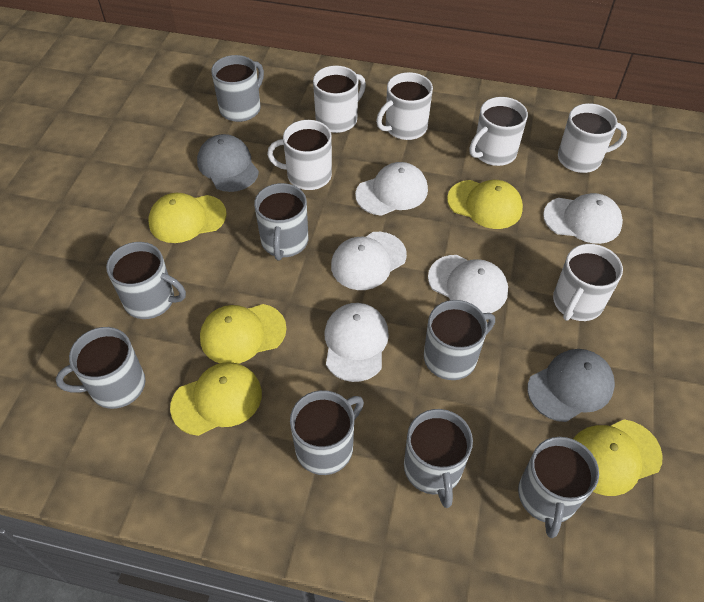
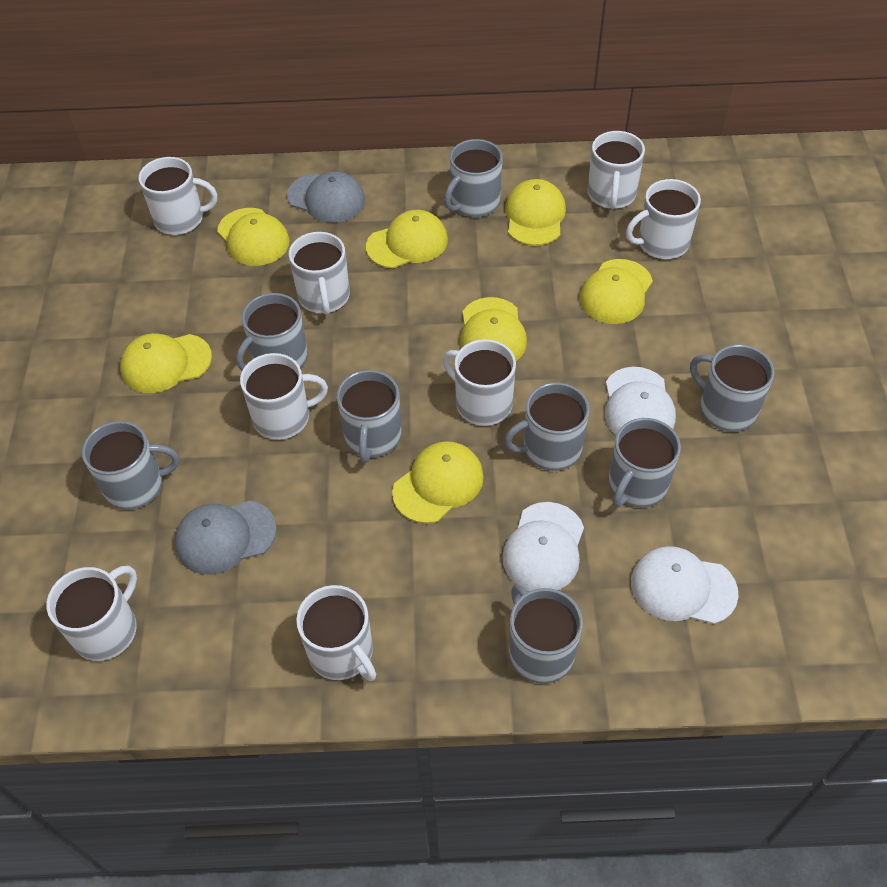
white cap: [324,303,389,382] [331,232,407,290] [355,162,428,216] [428,255,508,313] [543,193,623,244] = 5 -> [502,502,584,591] [605,367,676,435] [631,546,738,624] = 3
white mug: [267,120,332,190] [313,66,366,133] [376,72,433,140] [470,97,528,166] [553,244,623,321] [558,103,627,173] = 6 -> [47,566,137,661] [139,157,217,235] [240,353,328,440] [289,232,350,315] [296,585,376,681] [443,339,516,426] [588,131,645,209] [626,179,701,259] = 8
yellow cap: [149,193,227,243] [170,362,262,436] [200,304,287,364] [447,180,523,229] [573,419,663,496] = 5 -> [120,333,212,393] [217,208,290,266] [366,210,448,269] [392,441,484,524] [460,297,527,361] [505,179,566,246] [580,259,653,324] = 7

